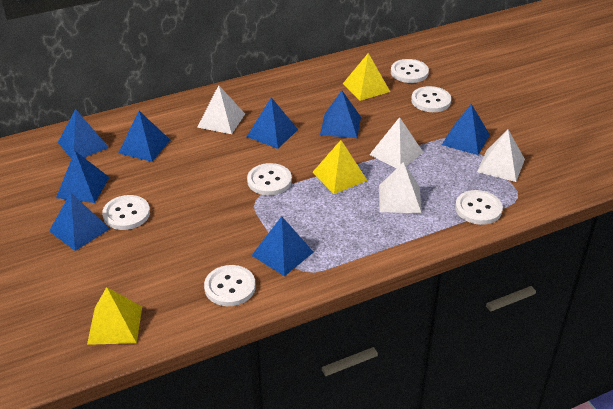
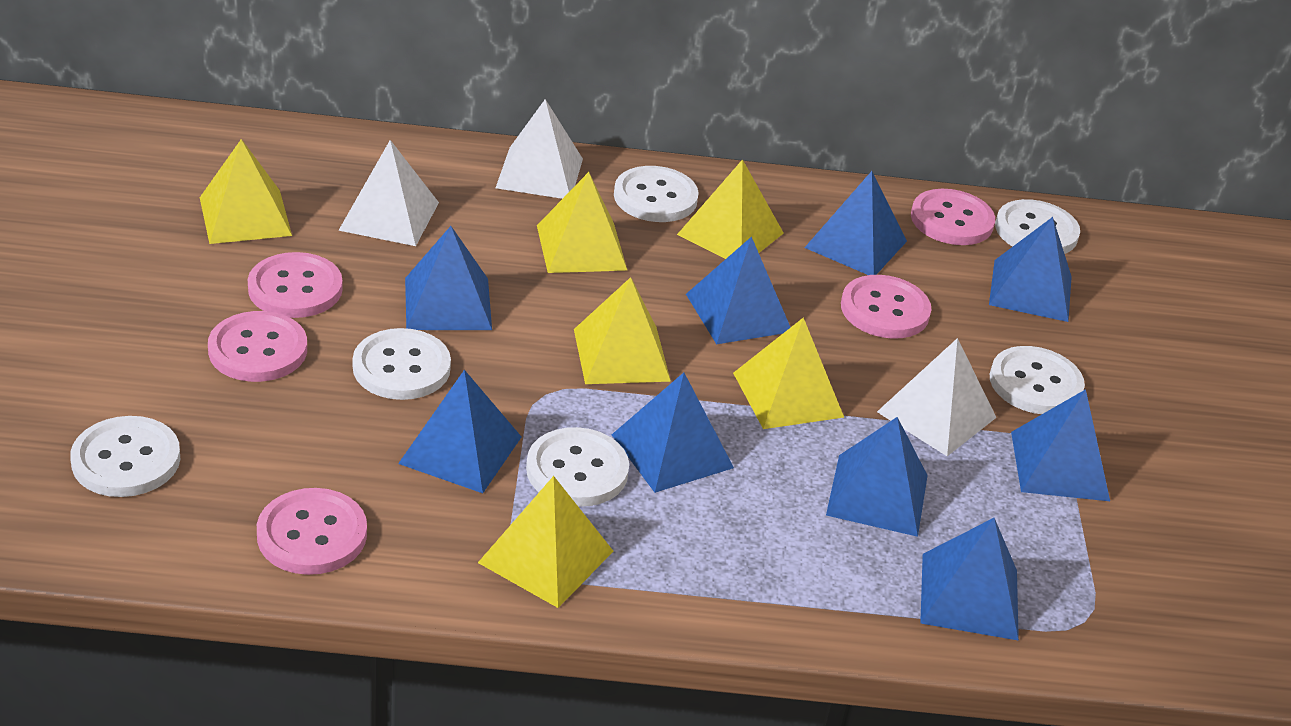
blue pyramid: [49,193,110,251] [56,151,110,203] [58,109,109,159] [118,111,170,162] [247,97,298,149] [251,216,314,276] [320,90,361,138] [442,104,490,155] = 8 -> [398,370,521,493] [405,226,492,330] [612,373,734,493] [686,237,791,344] [804,171,907,275] [826,417,928,537] [920,518,1019,641] [989,217,1072,322] [1011,389,1110,501] = 9
pink button: none = 0 -> [208,311,307,382] [248,252,343,318] [257,488,367,575] [841,275,931,339] [911,189,995,245] = 5
white pyramid: [197,85,245,134] [369,117,423,168] [379,162,422,214] [477,130,525,182] = 4 -> [338,140,439,246] [496,99,583,199] [877,338,996,456] = 3
yellow pyramid: [87,287,142,345] [312,140,368,194] [343,53,390,101] = 3 -> [200,139,292,244] [478,476,613,608] [537,172,628,273] [574,277,671,384] [677,159,784,259] [733,317,844,429] = 6

